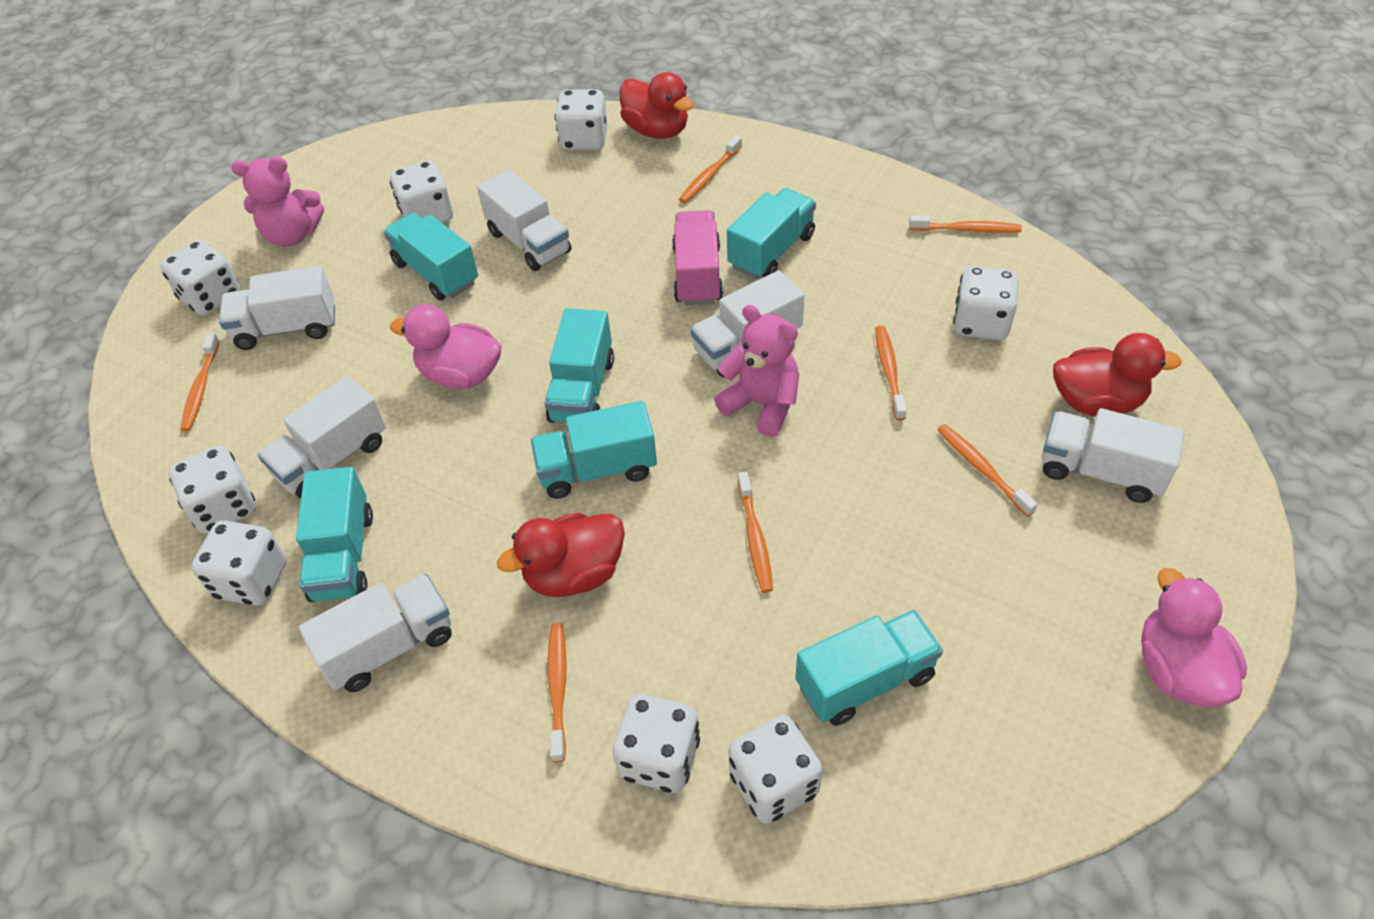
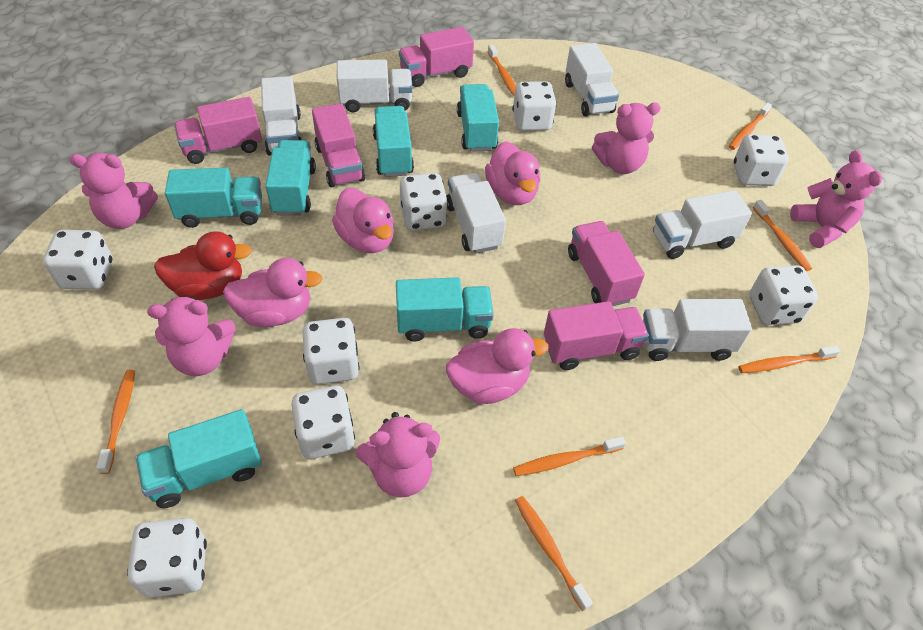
pink duck: [390,304,502,389] [1141,568,1247,707] = 2 -> [223,258,323,327] [332,188,394,253] [446,328,548,404] [485,141,541,205] = 4
pink teddy bear: [231,157,324,247] [714,305,799,437] = 2 -> [70,153,158,229] [147,295,236,376] [356,412,440,497] [592,103,661,174] [790,150,882,248] = 5
pink truck: [672,210,723,305] = 1 -> [174,97,262,164] [312,104,365,187] [399,27,474,87] [544,301,649,370] [568,221,645,306] = 5
red duck: [497,513,625,597] [620,72,694,139] [1053,333,1182,417] = 3 -> [154,231,252,300] = 1

